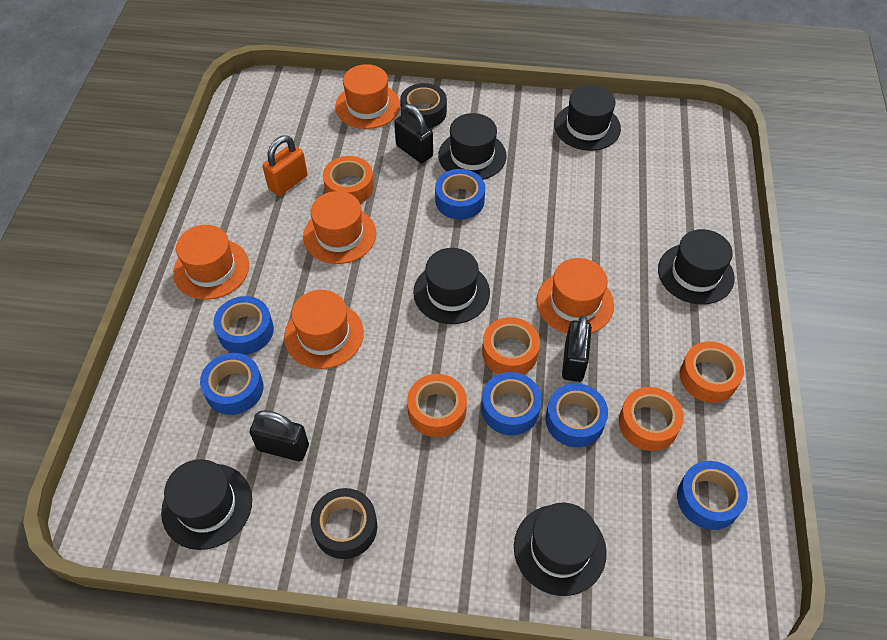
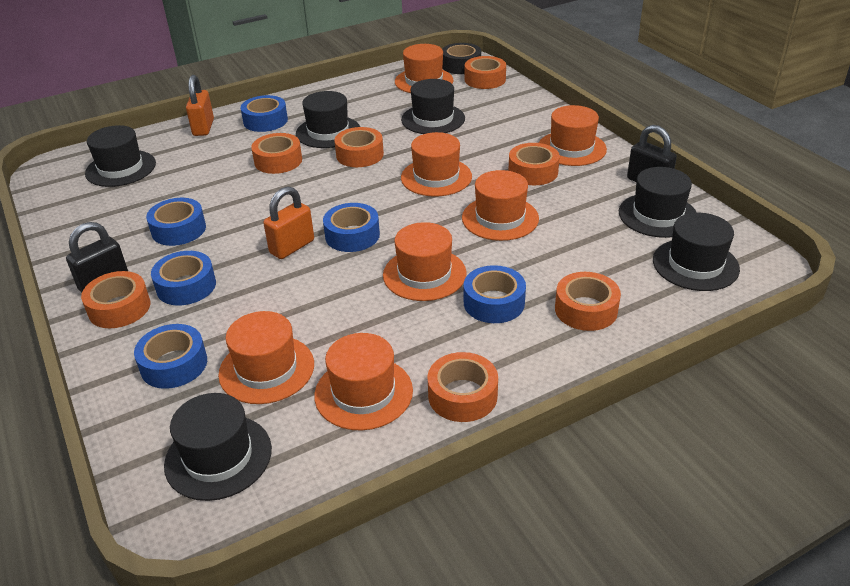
black padlock: [249,410,309,461] [394,104,433,163] [562,316,592,382] = 3 -> [66,222,128,292] [627,125,677,182] = 2
black tape: [311,488,377,559] [400,83,447,128] = 2 -> [442,43,481,74] = 1
orange hat: [173,225,249,300] [284,290,364,369] [303,191,376,264] [335,64,401,129] [536,258,614,334] = 5 -> [218,311,314,404] [314,333,413,430] [383,222,467,301] [395,44,453,93] [401,132,472,197] [462,170,539,241] [539,105,607,166] = 7
orange padlock: [263,135,308,196] = 1 -> [186,75,214,136] [263,186,314,259] = 2
orange tape: [323,156,374,203] [407,374,467,437] [482,317,540,375] [619,387,684,451] [680,341,744,403] = 5 -> [81,271,150,328] [251,133,302,174] [334,127,384,167] [428,352,498,422] [465,56,506,89] [508,143,560,185] [555,272,621,331] = 7

